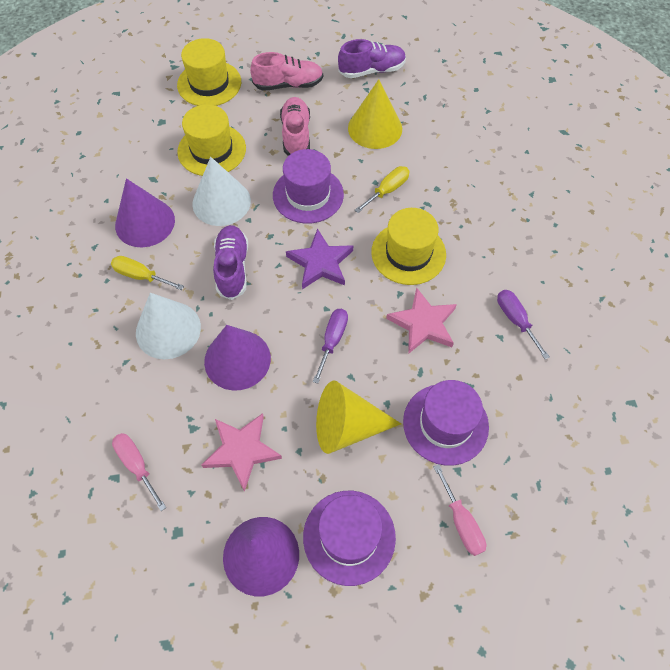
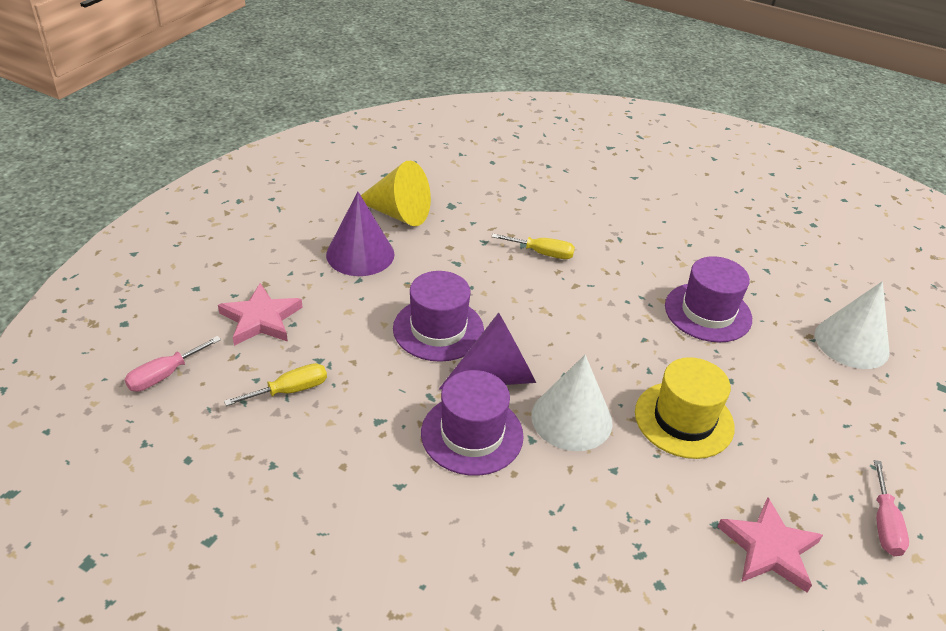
pink shoe: [250,52,323,91] [280,97,310,156] = 2 -> none = 0
purple cone: [115,178,175,247] [204,325,271,391] [223,517,299,596] = 3 -> [326,192,395,276] [439,312,536,390] = 2
purple screwdriver: [313,309,348,383] [497,290,550,359] = 2 -> none = 0
purple shoe: [213,225,248,300] [338,39,406,78] = 2 -> none = 0
purple star: [286,229,353,289] = 1 -> none = 0
yellow cone: [316,381,401,454] [348,79,402,149] = 2 -> [361,161,431,226] = 1
yellow hat: [177,38,241,106] [177,104,246,176] [371,208,446,285] = 3 -> [635,357,735,459] = 1

